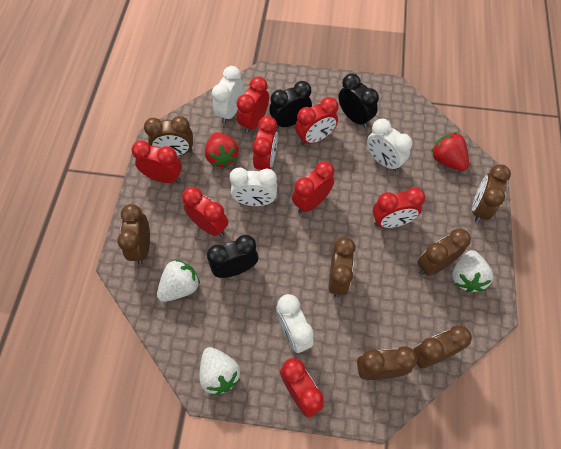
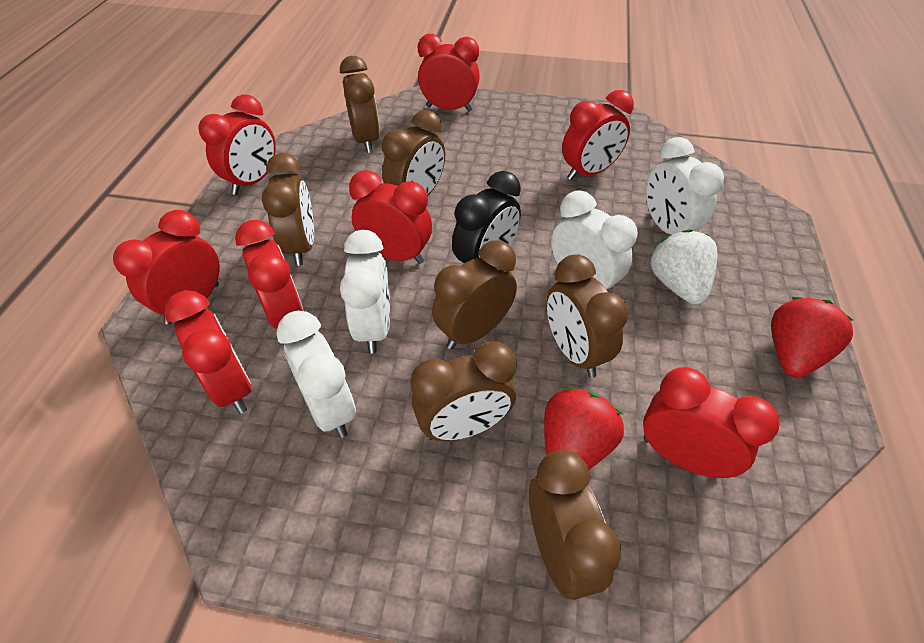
black clock: [207,235,258,278] [269,81,312,129] [338,73,379,128] = 3 -> [452,171,521,263] = 1
white strawberry: [157,259,200,302] [199,347,240,396] [452,250,493,292] = 3 -> [650,229,718,305] = 1

